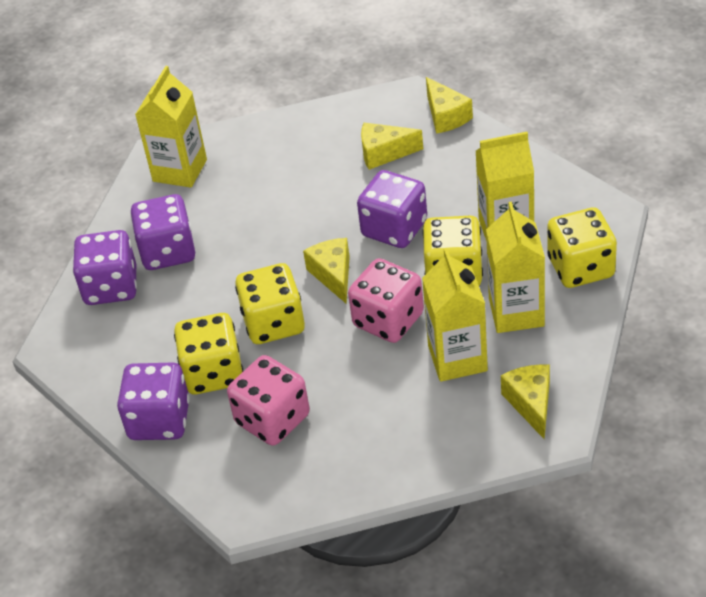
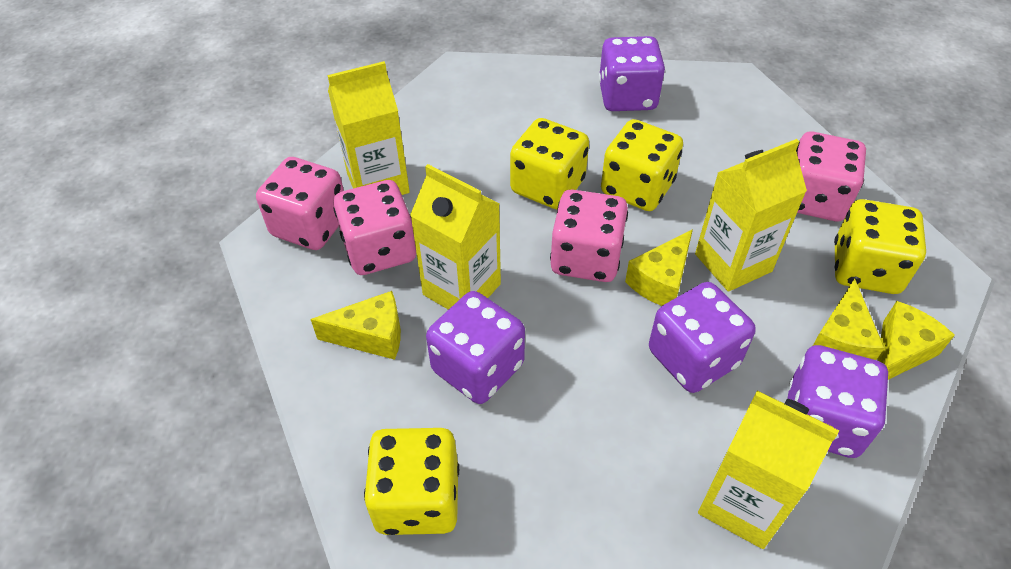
pink dice: [227,355,310,446] [348,258,424,343] = 2 -> [256,157,344,250] [333,180,416,275] [550,189,628,282] [796,132,866,221] = 4

